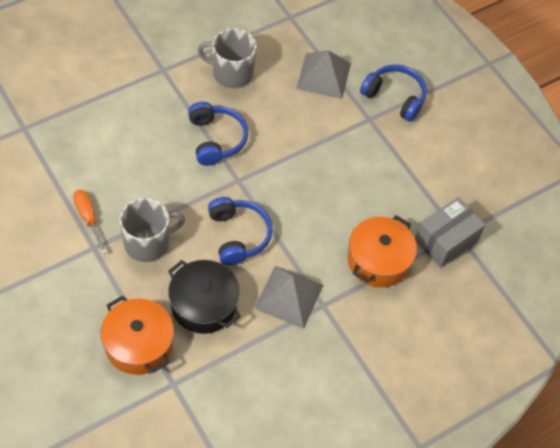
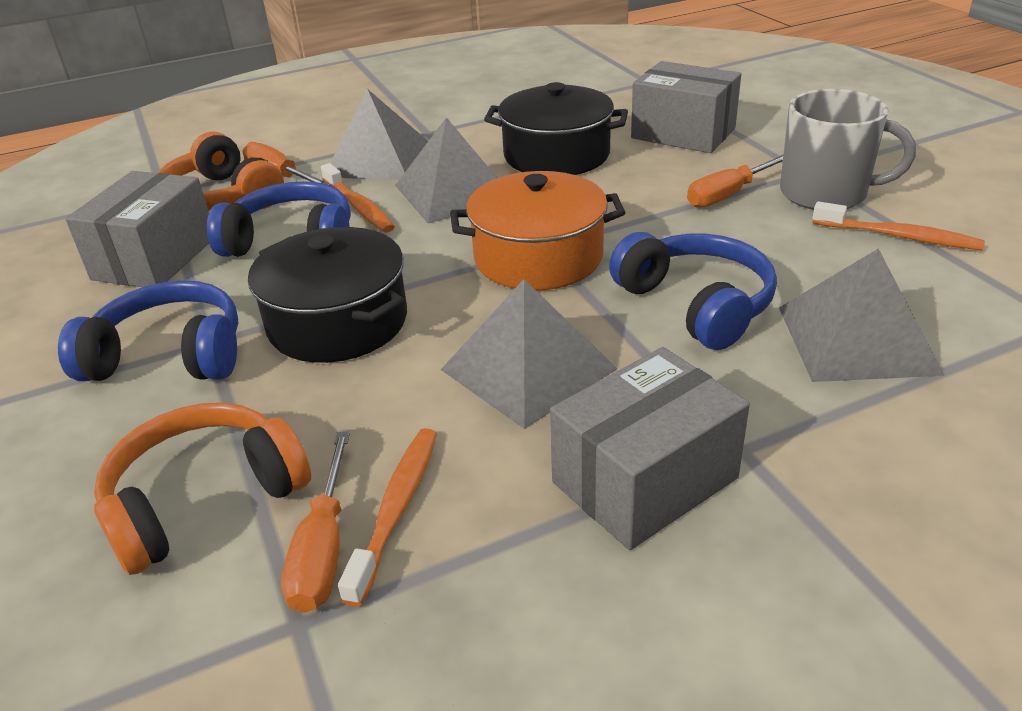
black pot: [168,260,241,334] = 1 -> [248,227,407,363] [484,82,628,175] = 2
grey box: [415,197,486,268] = 1 -> [65,171,209,287] [550,347,750,550] [631,61,741,153] = 3
grey mug: [120,198,185,262] [198,28,257,88] = 2 -> [780,89,916,210] = 1
grey pyramid: [254,266,323,329] [296,50,351,99] = 2 -> [331,89,428,180] [395,117,497,223] [441,279,618,429] [779,248,945,382] = 4
orange headphones: none = 0 -> [94,403,311,575] [158,131,284,211] = 2
orange pot: [101,296,174,375] [347,215,417,287] = 2 -> [450,171,626,290] = 1
orange screwdriver: [73,190,107,254] = 1 -> [242,142,330,185] [281,431,350,613] [687,155,783,208] = 3
orange toothbrush: none = 0 -> [321,163,395,233] [338,428,437,607] [812,201,985,250] = 3

